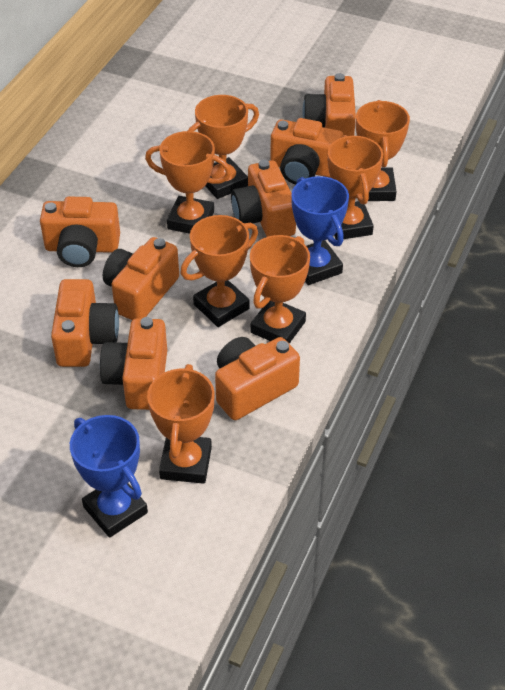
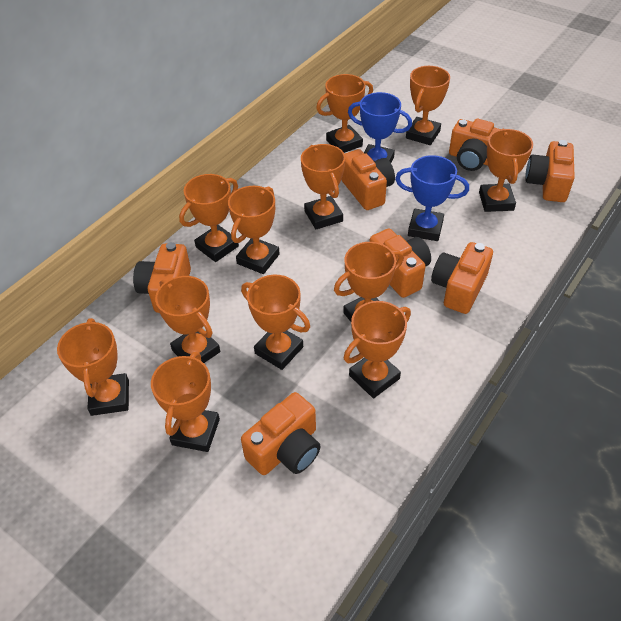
orange camera: [40,197,120,267] [51,279,119,367] [100,317,167,410] [103,237,179,320] [215,337,300,420] [231,160,296,237] [270,118,344,185] [302,73,356,136] = 8 -> [133,242,191,313] [241,392,321,475] [341,149,395,210] [370,229,431,298] [431,242,493,314] [449,119,501,171] [525,140,575,202] = 7
orange trophy: [145,131,231,234] [147,364,215,484] [180,215,258,327] [188,95,259,199] [250,235,310,344] [328,135,383,240] [356,100,410,201] = 7 -> [57,318,129,416] [151,351,220,452] [155,276,220,363] [179,174,239,262] [228,186,280,274] [241,275,310,370] [301,144,345,229] [316,74,373,153] [334,242,404,322] [344,301,411,398] [406,66,450,145] [479,129,533,212] = 12

